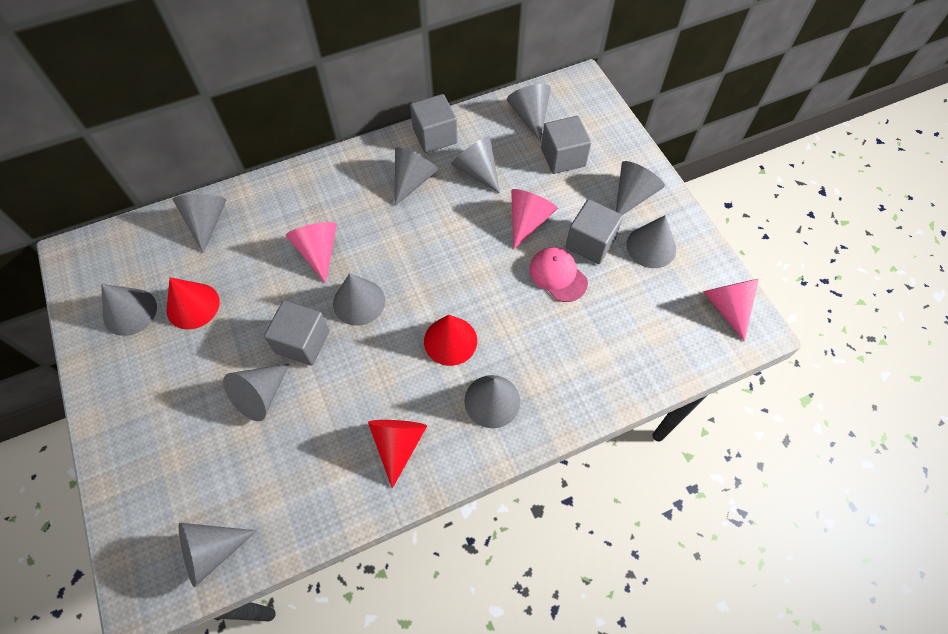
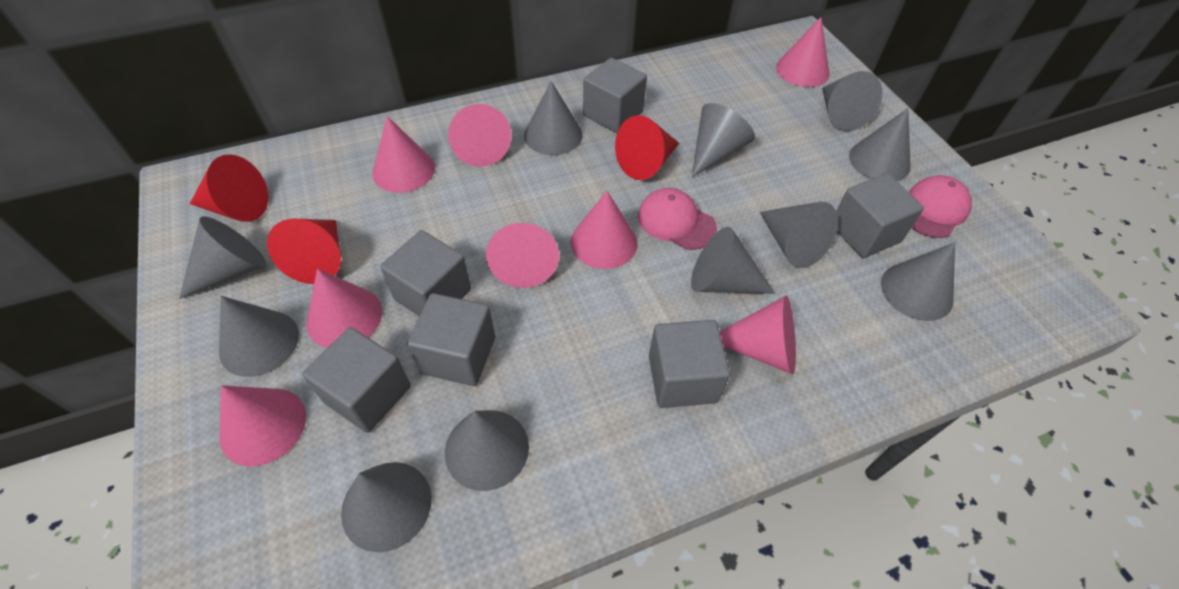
grey cube: [264,301,330,366] [410,94,457,153] [541,116,591,174] [565,199,623,264] = 4 -> [302,327,411,433] [380,230,471,316] [407,293,495,386] [583,58,647,133] [649,320,730,408] [836,174,924,258] = 6
pink cap: [529,247,588,302] = 1 -> [638,188,717,250] [909,175,972,238] = 2
pink cone: [286,222,337,283] [511,189,558,249] [703,279,759,341] = 3 -> [219,386,306,466] [306,269,382,348] [372,116,435,193] [448,104,512,166] [486,223,559,288] [571,191,637,269] [720,296,796,374] [776,17,830,87] = 8

